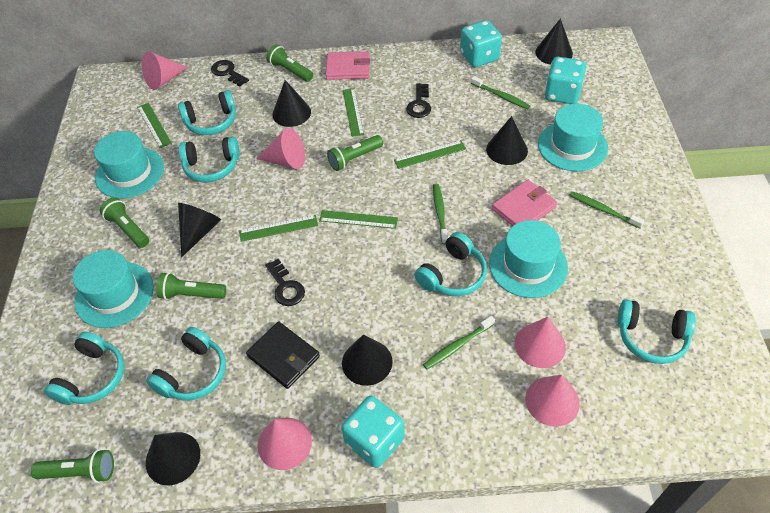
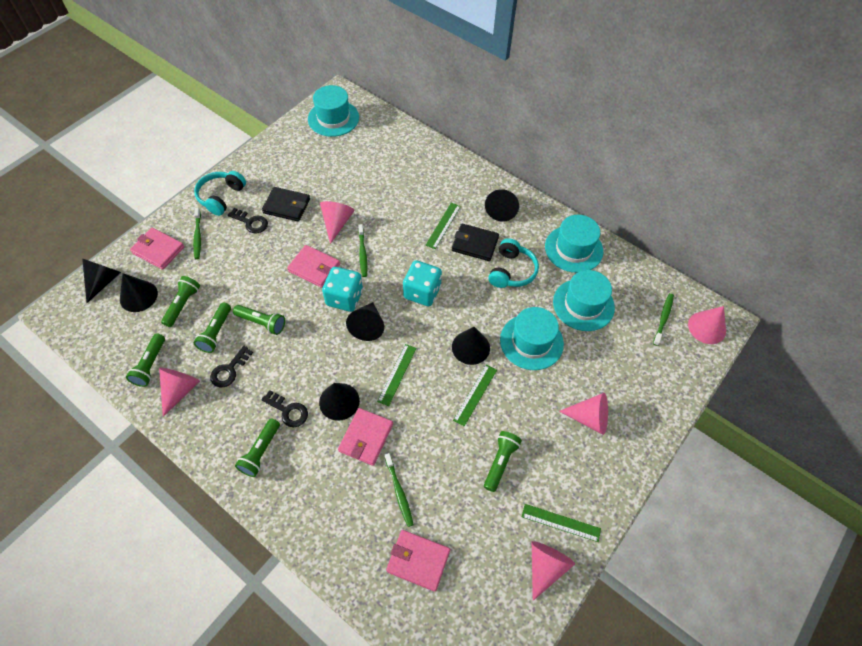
black wallet: [246,322,320,389] = 1 -> [262,187,310,222] [452,223,499,261] = 2
green flashlight: [31,449,114,483] [100,197,149,248] [156,272,226,300] [266,44,313,82] [327,135,383,171] = 5 -> [126,333,165,387] [161,276,200,327] [194,303,231,353] [233,305,285,335] [235,418,280,477] [484,431,522,492] = 6
green ruler: [137,103,172,148] [239,215,318,242] [319,210,398,229] [343,88,364,137] [394,140,466,169] = 5 -> [377,344,417,406] [426,203,461,249] [453,365,497,426] [522,504,601,542] = 4
pink wallet: [325,51,370,80] [492,180,557,226] = 2 -> [130,228,184,270] [287,245,340,288] [338,408,393,466] [386,530,450,592] = 4
turquoise dice: [341,396,405,468] [460,20,502,67] [545,57,586,104] = 3 -> [322,267,363,312] [403,260,442,306] = 2
turquoise headphones: [44,332,124,405] [146,327,226,401] [178,90,236,135] [179,136,240,182] [414,232,487,296] [617,299,696,364] = 6 -> [194,171,246,216] [488,238,539,288] = 2

